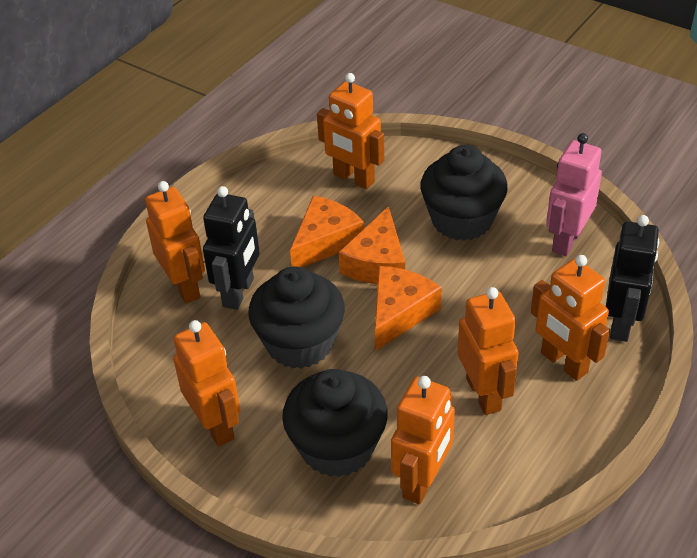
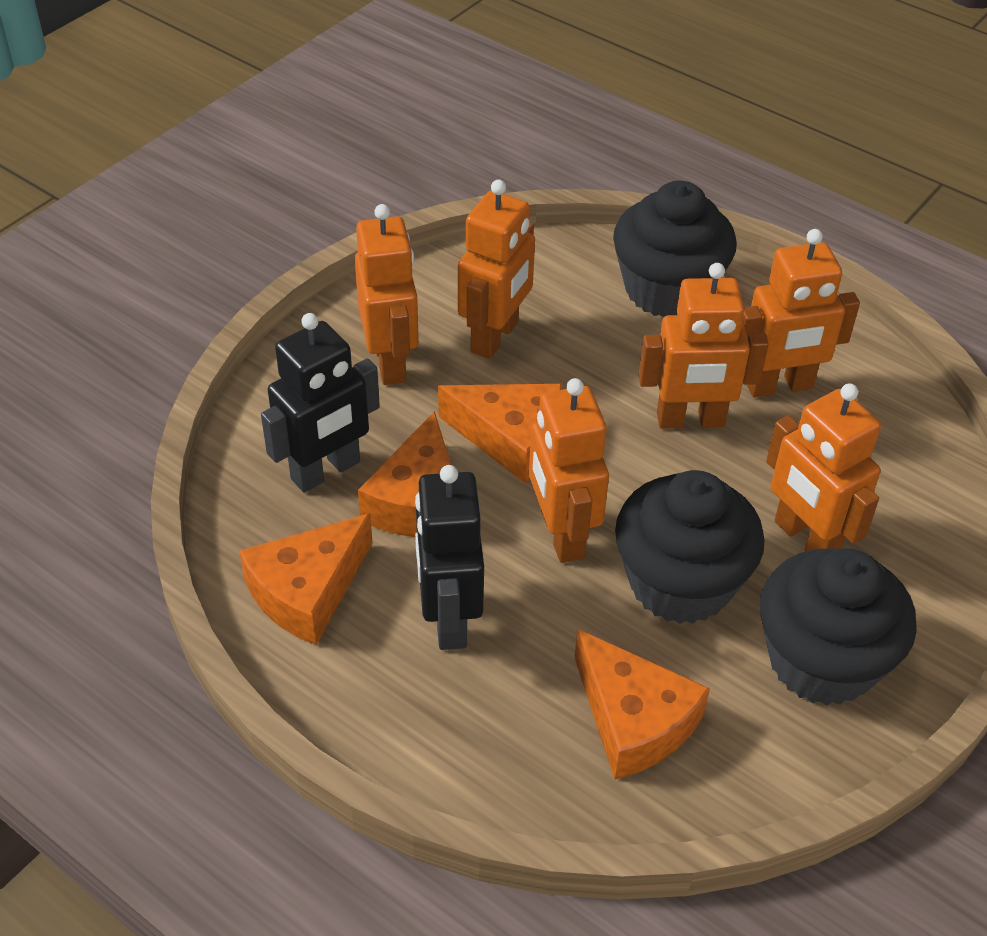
orange cheese: [290,196,364,267] [339,206,405,284] [375,266,442,351] = 3 -> [239,513,373,645] [358,411,451,537] [438,384,562,483] [574,629,710,779] = 4
pink robot: [546,133,602,256] = 1 -> none = 0

